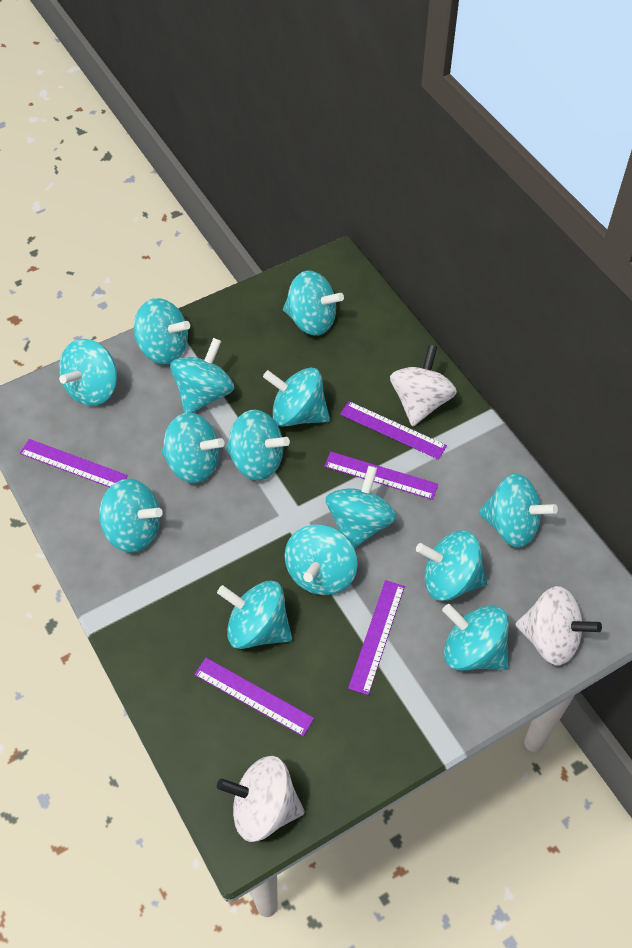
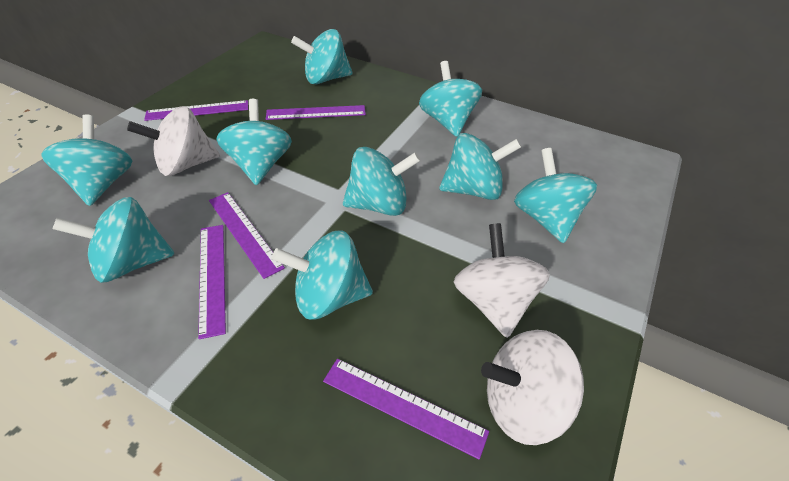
turquoise spinning top: [59,339,117,406] [99,479,163,553] [134,298,190,364] [162,412,225,483] [170,338,234,413] [217,581,292,649] [225,410,290,481] [263,368,330,427] [283,271,344,336] [285,525,358,595] [326,466,397,549] [416,531,487,601] [442,604,509,671] [479,474,558,548] = 14 -> [41,115,133,206] [52,197,174,283] [216,99,292,186] [272,230,373,320] [291,29,353,84] [343,147,421,216] [419,61,482,137] [439,133,521,200] [514,148,597,243] = 9

